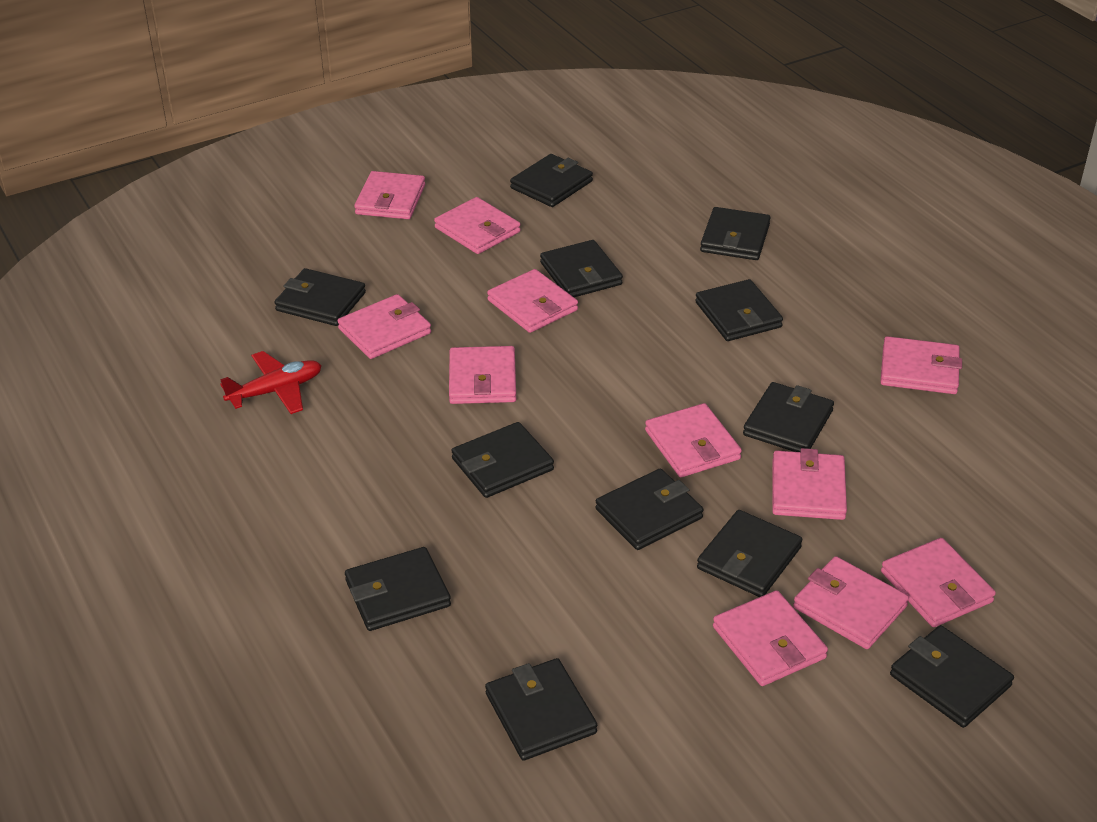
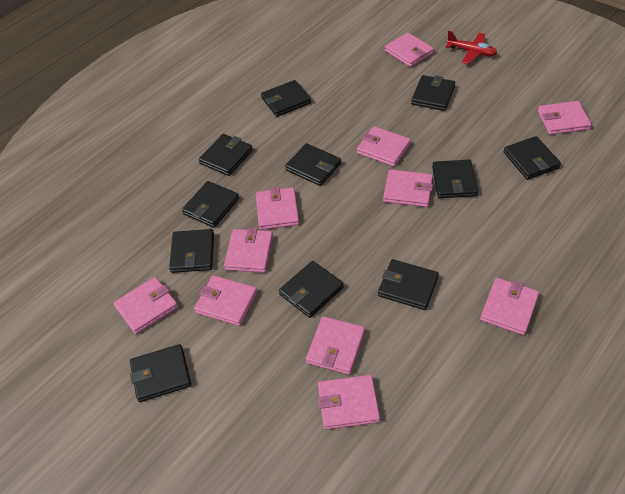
black wallet: [274,268,366,326] [345,547,451,631] [451,422,554,498] [485,658,597,761] [510,154,593,207] [540,240,623,297] [595,469,704,550] [695,279,783,341] [697,510,802,597] [700,207,771,260] [743,382,834,452] [890,625,1014,728] = 12 -> [130,344,191,402] [169,229,214,273] [182,181,239,228] [199,134,253,176] [261,80,311,117] [279,261,344,318] [285,143,341,186] [378,259,439,310] [411,75,455,111] [432,160,478,198] [503,136,561,180] = 11

